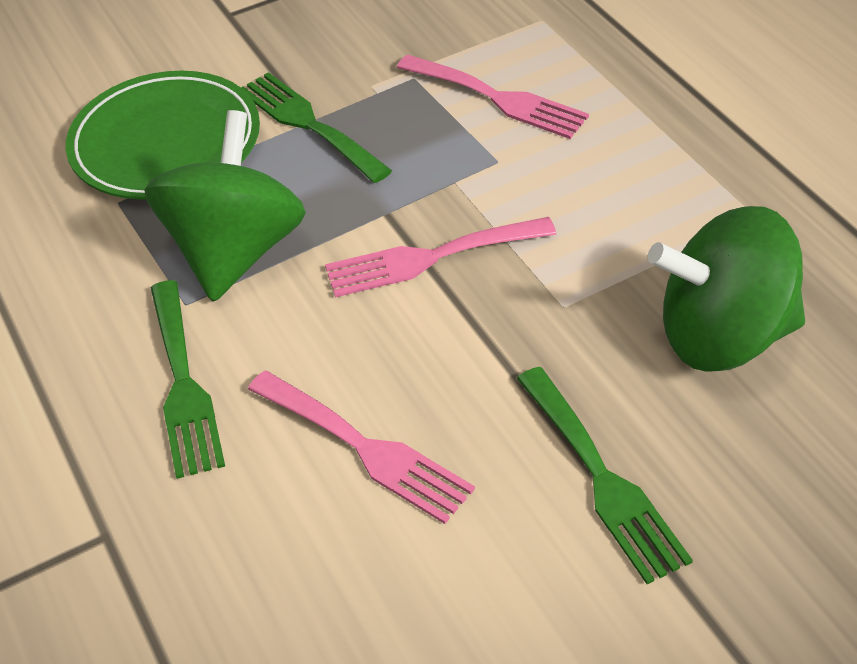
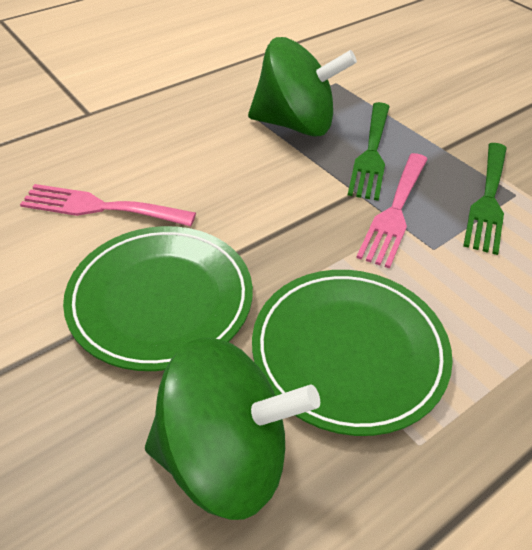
green fork: [151,280,225,479] [241,72,392,183] [517,367,693,584] = 3 -> [348,102,390,201] [463,143,507,255] = 2
green plate: [66,71,260,200] = 1 -> [63,226,253,371] [252,270,453,436] = 2
pink fork: [248,371,475,524] [325,217,556,297] [397,54,589,139] = 3 -> [20,184,196,226] [356,153,428,269] = 2

